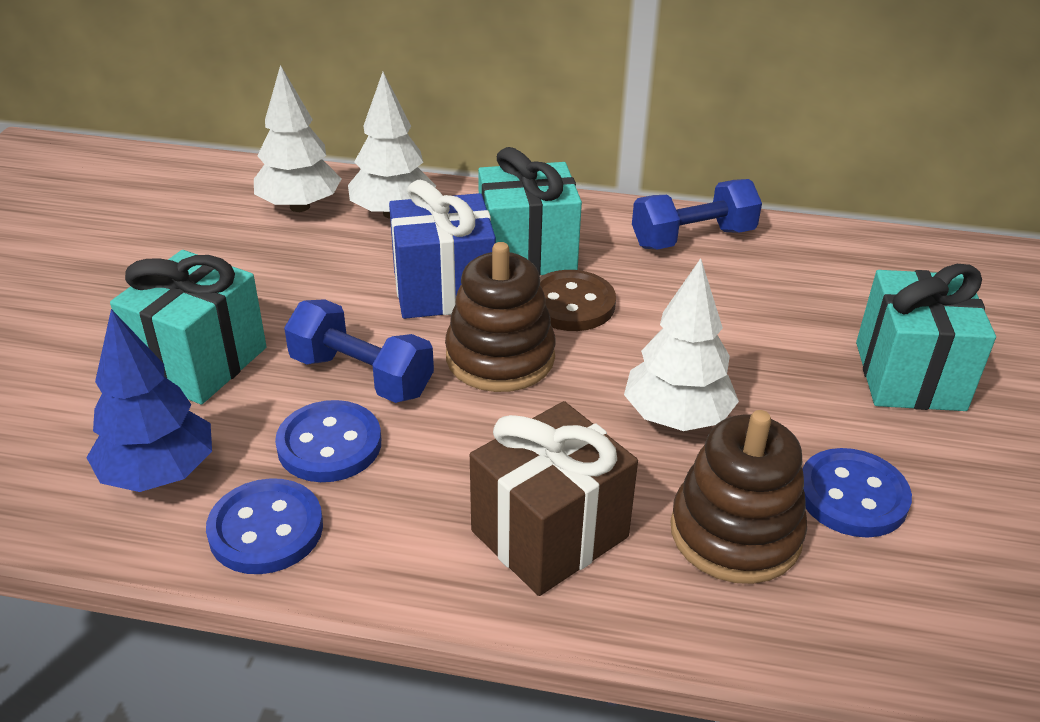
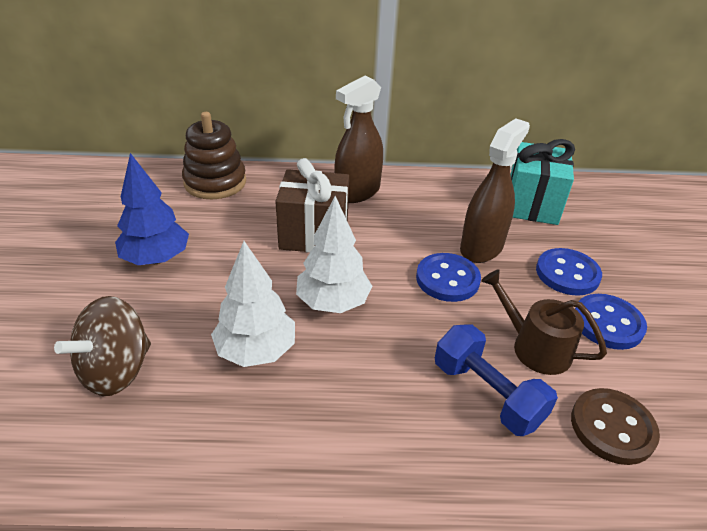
blue dumbbell: [284,299,434,403] [632,179,762,250] = 2 -> [435,324,558,436] = 1
blue gift: [389,180,496,319] = 1 -> none = 0
brown spinning top: none = 0 -> [54,296,151,396] = 1
brown spray bottle: none = 0 -> [335,76,383,203] [460,118,530,263] = 2
brown stacking toy: [445,242,556,392] [670,410,807,584] = 2 -> [182,112,246,199] = 1
brown watering can: none = 0 -> [481,269,607,375] = 1
turquoise gift: [110,250,267,405] [478,147,582,276] [856,264,996,411] = 3 -> [510,139,575,225] = 1
white tree: [254,65,341,212] [348,72,436,219] [624,258,739,431] = 3 -> [211,241,295,367] [296,196,372,313] = 2

